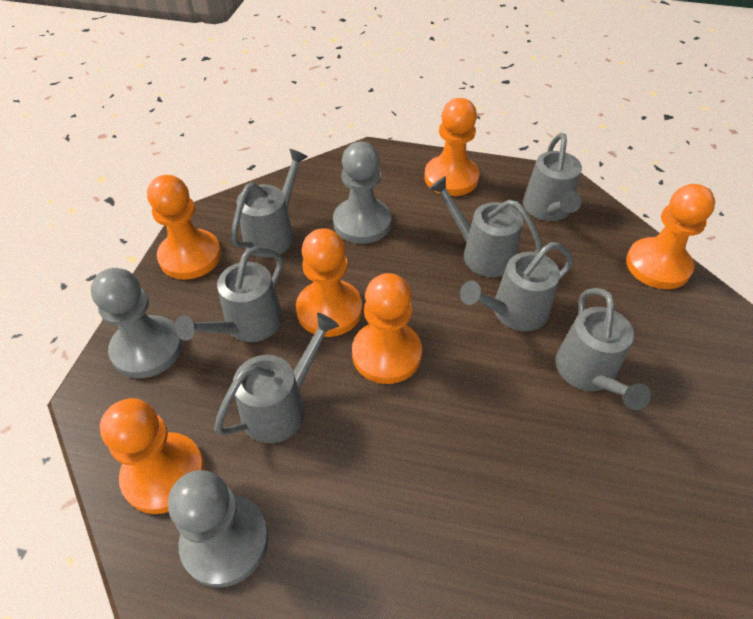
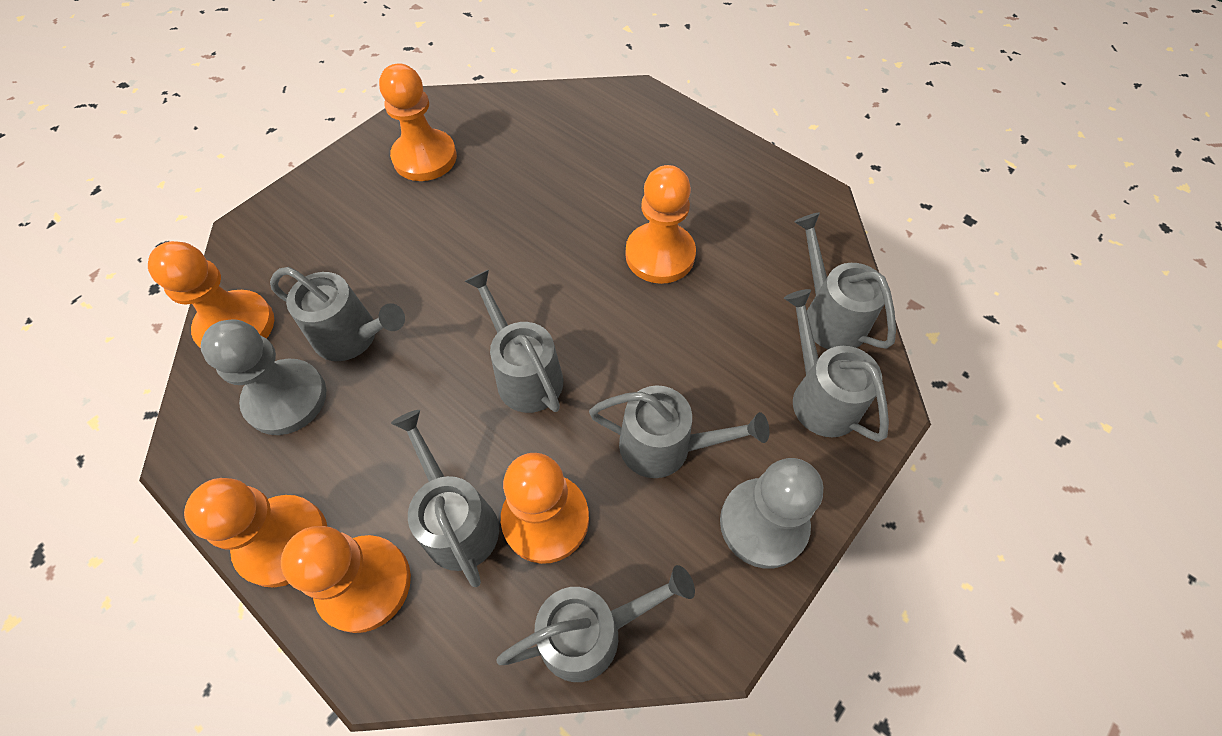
grey pawn: [91,268,183,378] [168,470,269,587] [333,142,391,244] = 3 -> [200,319,326,435] [720,458,823,569] = 2

